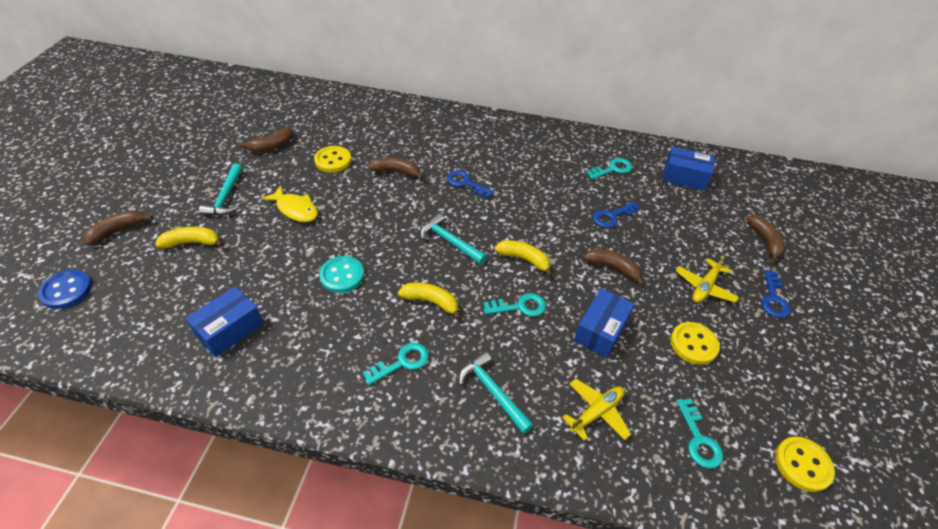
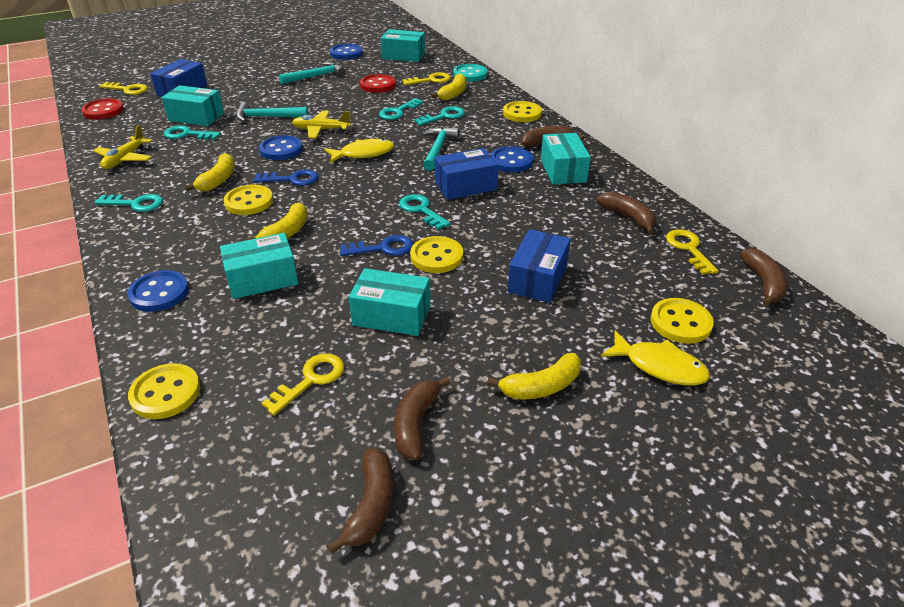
blue button: [38,269,92,309] = 1 -> [127,270,189,312] [259,135,303,160] [330,44,363,60] [490,146,533,173] = 4
blue key: [447,170,494,199] [593,201,640,228] [761,270,790,318] = 3 -> [253,169,319,186] [340,235,413,256] = 2
red button: none = 0 -> [81,98,124,120] [360,74,396,93] = 2
turquoise box: none = 0 -> [162,85,224,126] [220,233,298,299] [349,268,430,336] [381,29,425,62] [541,133,591,185] = 5
turquoise key: [362,343,429,385] [484,293,546,317] [586,158,632,179] [676,399,723,469] = 4 -> [94,194,163,212] [164,125,221,140] [379,98,423,120] [399,194,451,230] [414,106,465,126] = 5
yellow banana: [155,227,223,248] [398,282,461,320] [494,240,552,277] = 3 -> [185,153,235,191] [247,202,308,240] [431,74,466,101] [487,353,581,399] = 4
yellow button: [314,146,351,173] [670,322,720,365] [775,437,835,492] = 3 -> [128,363,200,419] [224,185,273,215] [410,236,463,273] [503,101,542,122] [650,298,714,344] = 5
yellow fish: [261,185,318,222] = 1 -> [324,139,394,163] [601,330,710,386] = 2
yellow key: none = 0 -> [99,82,148,95] [261,353,344,416] [402,72,451,85] [666,229,719,275] = 4

